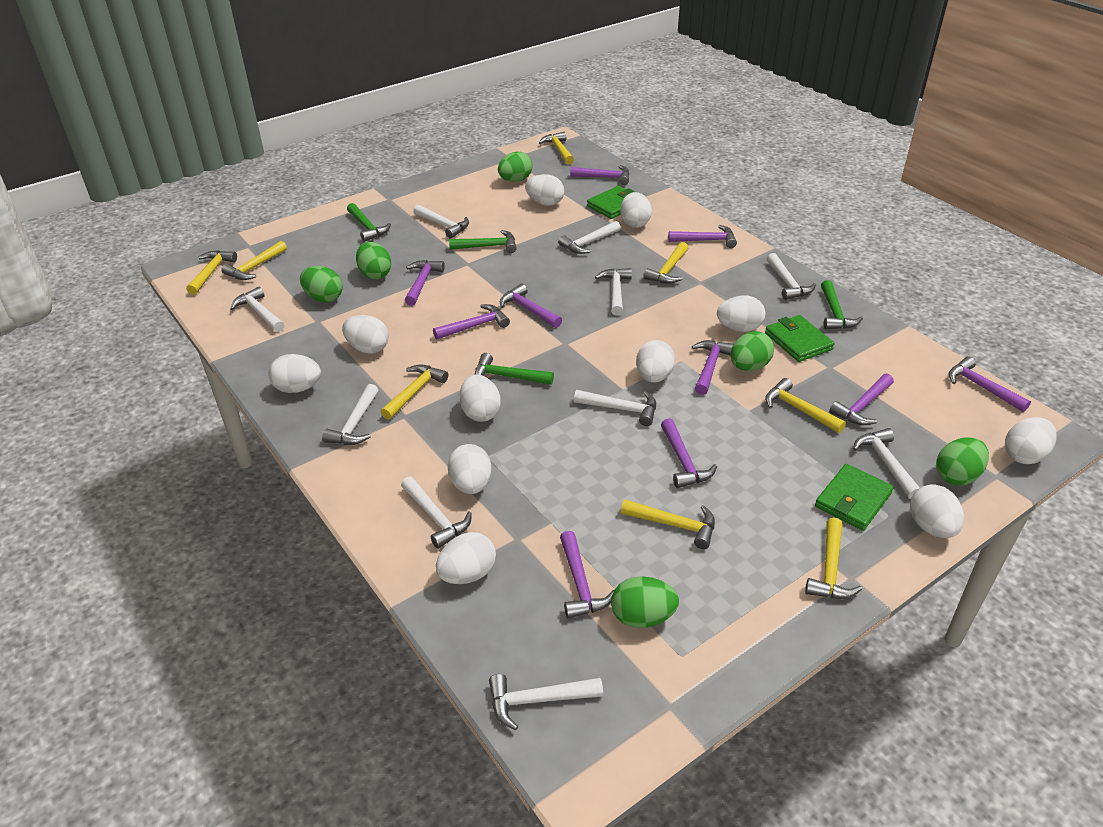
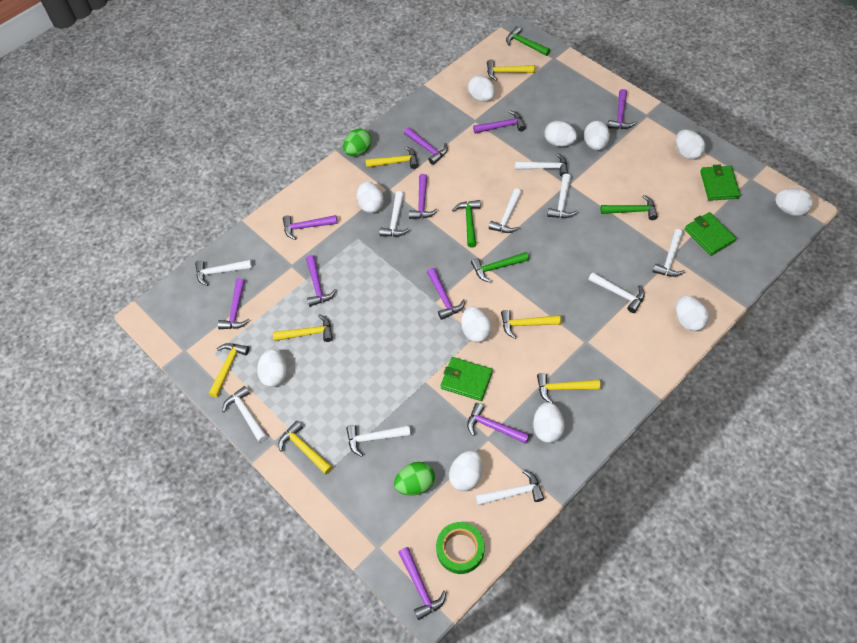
green egg: [300,266,343,302] [356,242,391,279] [498,152,532,182] [611,576,679,628] [730,331,774,371] [936,437,989,485] = 6 -> [343,129,372,156] [394,462,435,496] = 2
green tape: none = 0 -> [436,522,485,574] = 1
yellow hammer: [186,250,237,295] [221,241,287,280] [381,364,448,420] [539,132,574,165] [621,499,715,549] [643,242,688,284] [765,378,846,433] [805,517,862,599] = 8 -> [209,343,249,397] [273,314,333,342] [279,421,332,474] [365,146,418,169] [487,60,536,81] [501,310,562,339] [537,373,601,403] = 7

